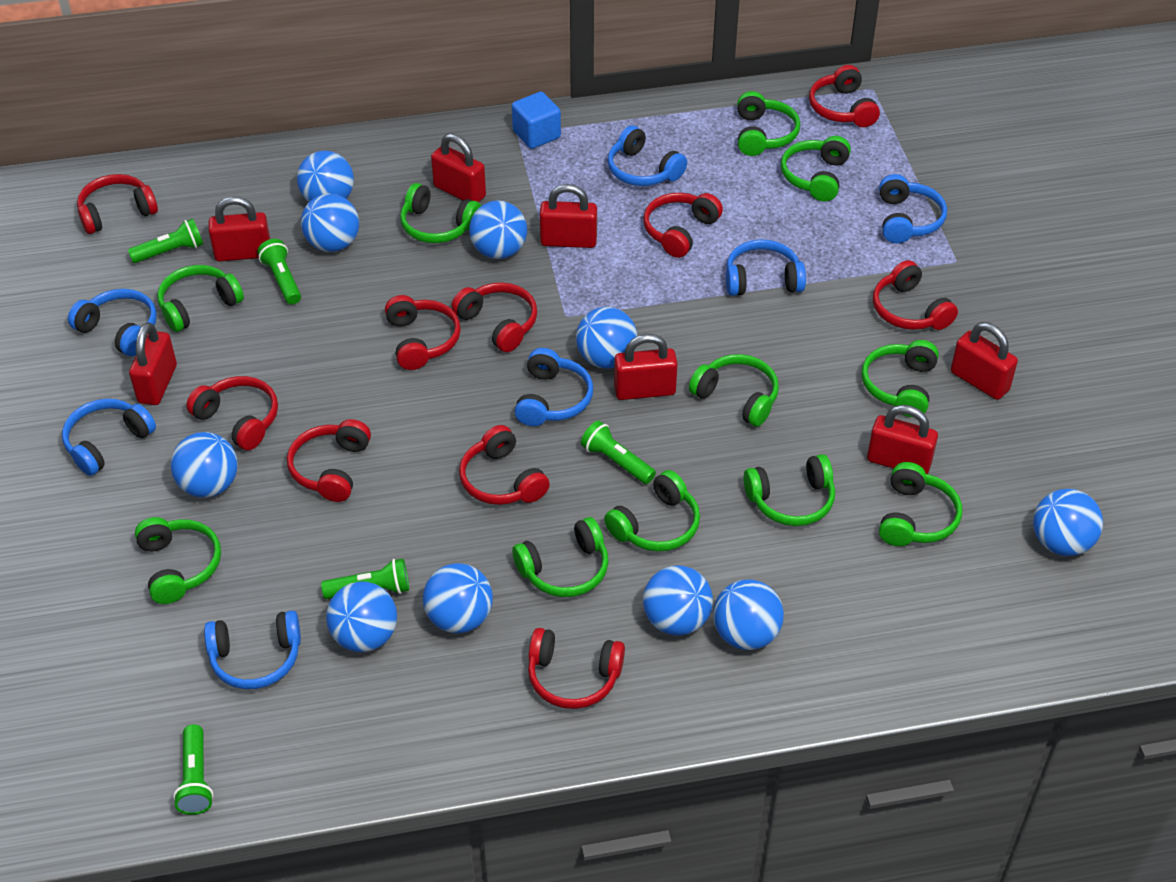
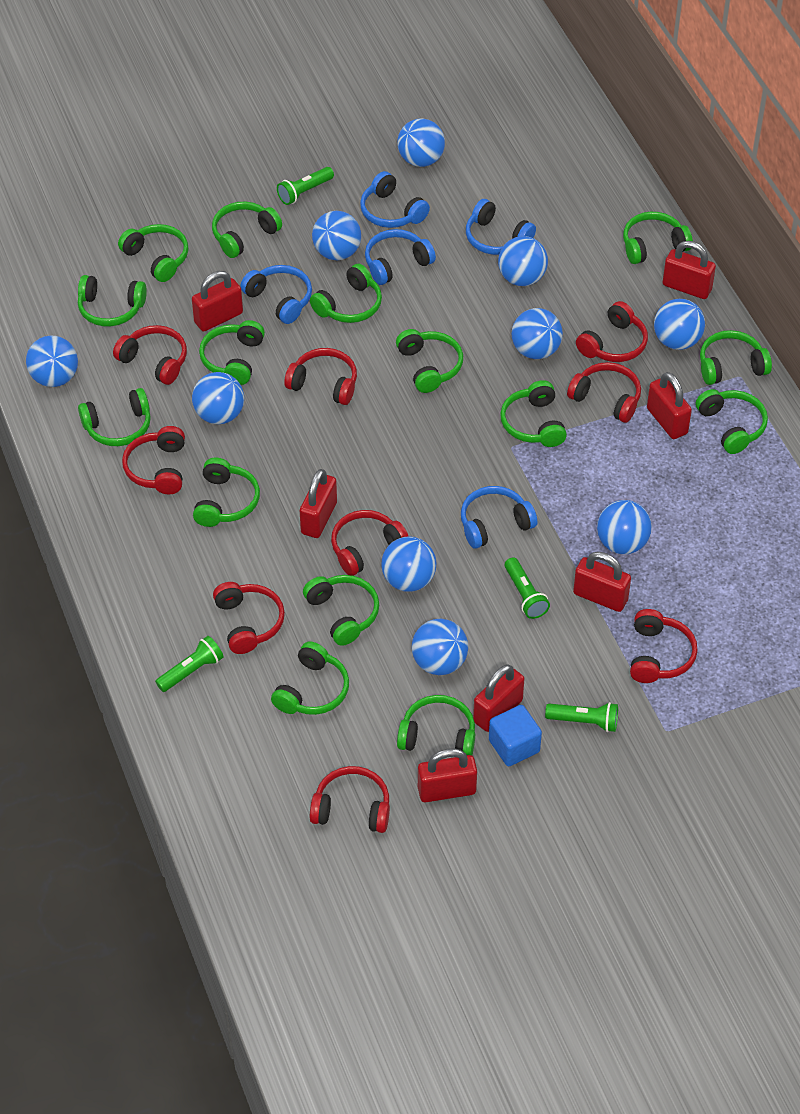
blue headphones: [62,399,156,476] [68,289,157,356] [204,610,301,689] [515,348,593,426] [608,125,687,186] [726,239,806,296] [879,174,947,243] = 7 -> [240,265,312,324] [360,171,430,228] [365,229,436,285] [461,486,537,549] [466,199,536,255] = 5
green flashlight: [128,219,203,263] [173,724,213,815] [257,239,301,304] [321,558,409,599] [581,421,656,484] = 5 -> [155,636,223,692] [277,167,334,205] [505,558,550,619] [545,702,618,732] = 4
green headphones: [135,517,221,604] [157,265,244,332] [400,183,481,243] [512,517,609,597] [604,470,700,552] [689,354,779,427] [737,91,800,156] [743,454,835,526] [781,136,851,202] [862,340,939,417] [879,462,962,546] = 11 -> [78,275,147,326] [78,388,151,446] [118,224,188,282] [193,458,260,527] [199,320,265,385] [212,202,282,258] [271,641,349,715] [303,575,379,646] [310,264,382,323] [396,329,463,393] [397,695,475,755] [500,380,567,447] [623,212,693,264] [696,389,768,454] [700,330,772,385] = 15
red headphones: [77,174,158,234] [186,376,278,450] [287,419,371,502] [385,295,461,370] [452,282,537,352] [459,425,550,505] [528,628,625,709] [643,193,723,258] [809,65,880,127] [873,260,958,330] = 10 -> [113,325,187,385] [122,426,185,494] [213,582,285,654] [284,348,357,405] [310,766,390,833] [331,510,409,576] [567,362,641,423] [576,301,648,362] [630,609,698,683] = 9

